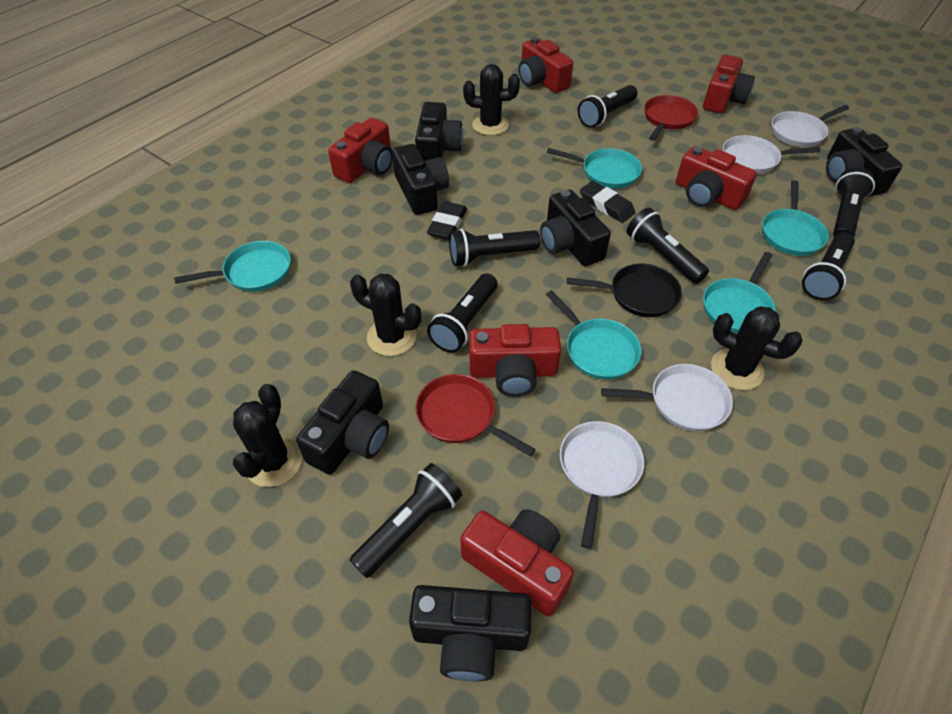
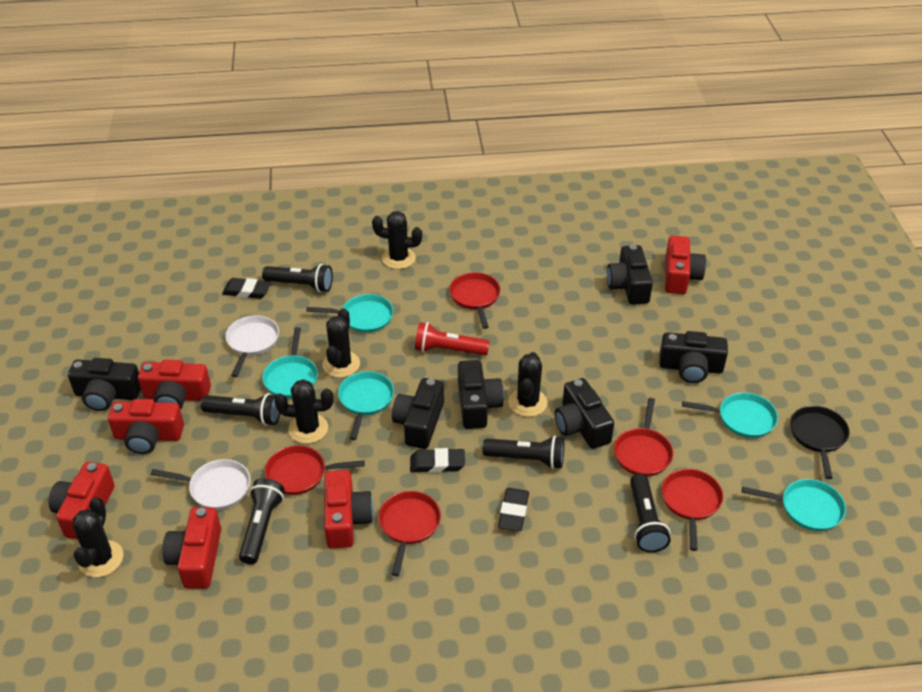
black cactus: [233,384,303,487] [350,274,421,356] [463,64,520,136] [711,306,803,390] = 4 -> [73,497,124,577] [274,379,333,444] [322,308,360,378] [372,211,422,269] [509,352,547,417] = 5
black eraser: [427,201,467,240] [580,181,635,223] = 2 -> [222,278,271,299] [410,448,465,473] [498,488,529,531] = 3
black flashlight: [350,463,462,578] [427,273,497,353] [449,229,540,267] [578,85,638,128] [627,208,709,284] [802,232,855,300] [833,167,875,237] = 7 -> [201,393,280,426] [239,478,285,564] [262,264,333,292] [483,436,564,469] [630,474,671,553] = 5
red flashlight: none = 0 -> [415,322,490,355] = 1
red pan: [416,374,536,456] [644,95,698,141] = 2 -> [265,445,365,495] [379,491,441,576] [449,272,500,329] [614,398,673,476] [662,469,723,551] = 5
white pan: [560,421,644,549] [601,364,733,431] [723,135,821,174] [771,105,849,147] = 4 -> [151,459,250,510] [225,315,279,377] = 2

